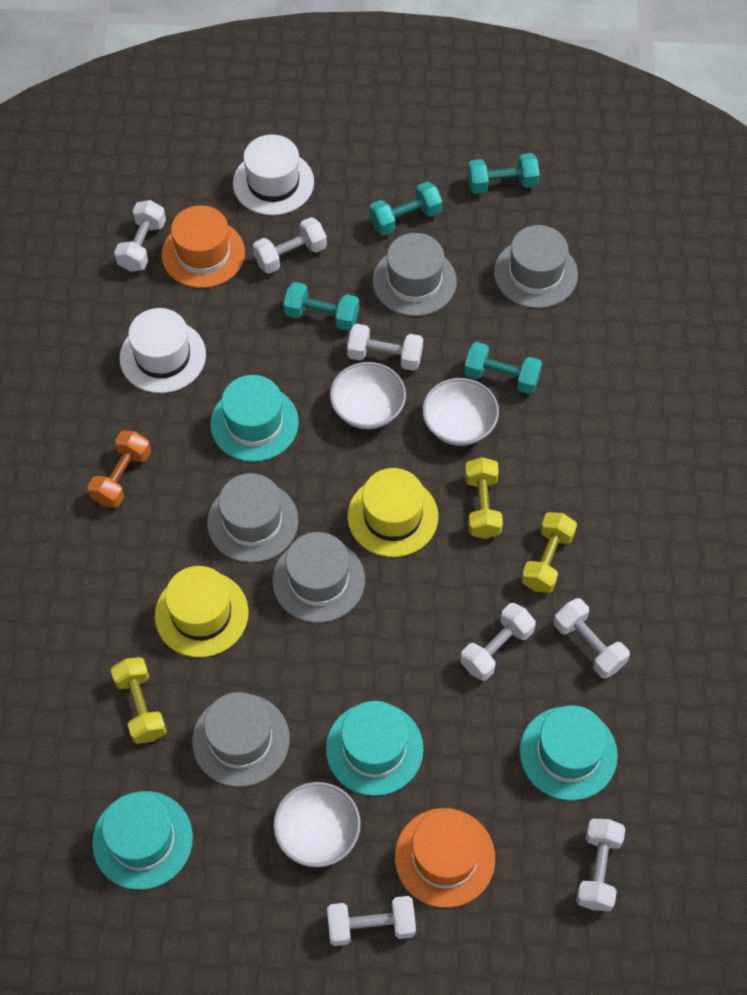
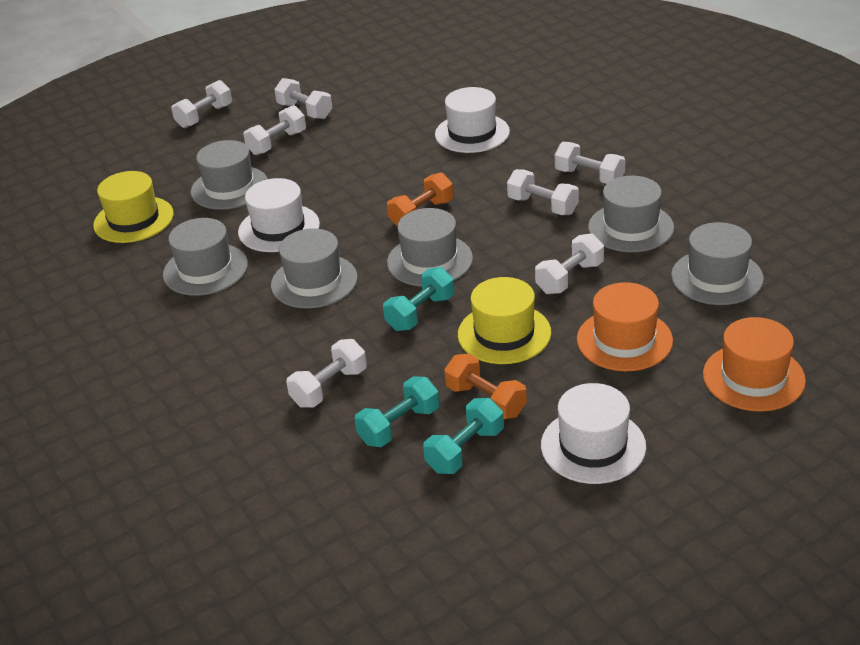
grey hat: [192,692,290,787] [207,473,298,563] [272,532,365,623] [373,233,457,316] [494,225,578,308] = 5 -> [163,218,248,296] [191,140,268,210] [271,228,358,309] [387,208,473,287] [588,176,674,252] [671,222,764,305] = 6
orange dumbbell: [88,430,151,508] = 1 -> [387,173,454,226] [444,354,527,419] = 2
turquoise dumbbell: [283,282,359,331] [369,182,442,235] [464,342,542,394] [467,153,540,194] = 4 -> [355,376,439,447] [383,267,454,331] [423,398,504,474] = 3
turquoise hat: [92,791,193,890] [210,375,299,462] [326,701,424,796] [520,705,618,801] = 4 -> none = 0
white bowl: [273,782,361,867] [330,362,406,429] [422,378,499,446] = 3 -> none = 0
white hat: [120,308,206,393] [233,134,314,215] = 2 -> [238,178,320,252] [435,87,510,153] [541,383,646,484] = 3
yellow dumbbell: [111,657,167,744] [465,457,503,539] [521,512,577,593] = 3 -> none = 0

